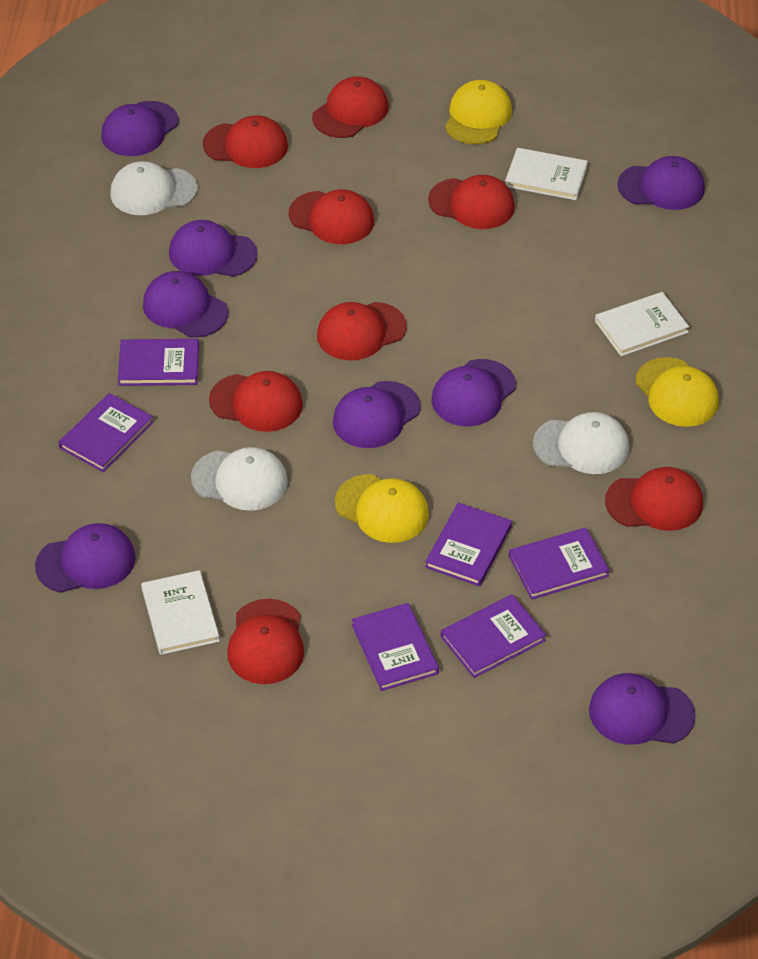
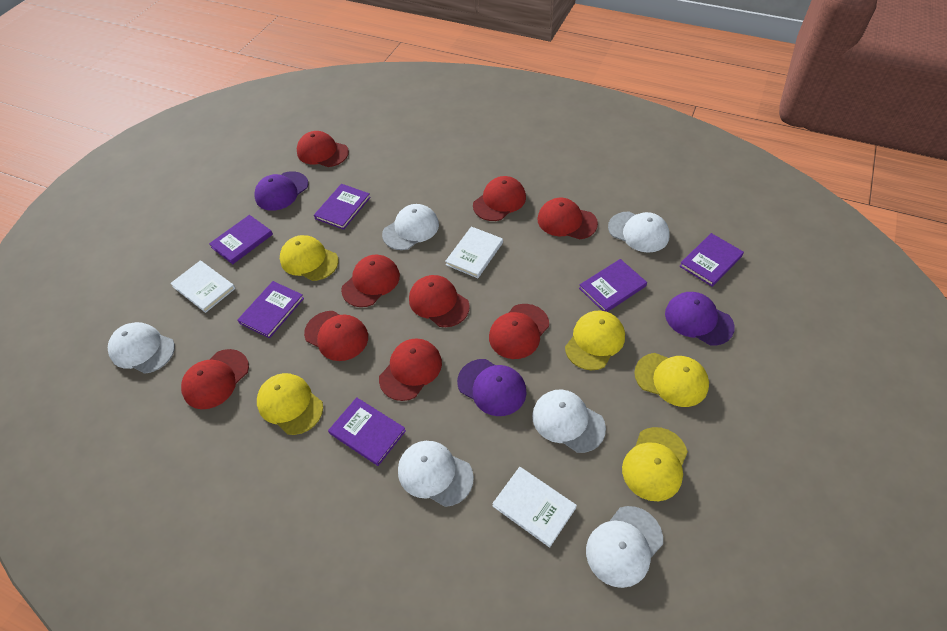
purple cap: [35,523,136,593] [101,101,179,156] [143,271,228,337] [169,220,258,277] [333,381,421,448] [432,359,516,426] [589,673,695,745] [617,156,705,210] = 8 -> [254,171,308,211] [457,359,527,416] [665,292,735,345] = 3
red cap: [203,115,288,168] [209,371,303,432] [227,599,304,684] [289,189,374,244] [312,76,389,138] [317,302,407,361] [428,175,515,229] [605,467,703,531] = 8 -> [181,349,249,409] [297,131,349,167] [304,311,368,361] [341,255,400,307] [379,338,442,401] [409,275,470,327] [473,176,526,221] [489,304,549,359] [537,198,598,239] = 9
white cap: [110,161,197,215] [191,447,288,511] [533,412,629,474] = 3 -> [108,322,175,374] [382,204,439,250] [398,441,474,507] [532,389,606,453] [586,506,663,588] [608,211,670,253] = 6
yellow cap: [335,474,429,543] [445,80,512,145] [636,357,719,427] = 3 -> [257,373,323,435] [280,235,339,281] [565,311,625,370] [622,427,688,501] [634,353,709,407] = 5

